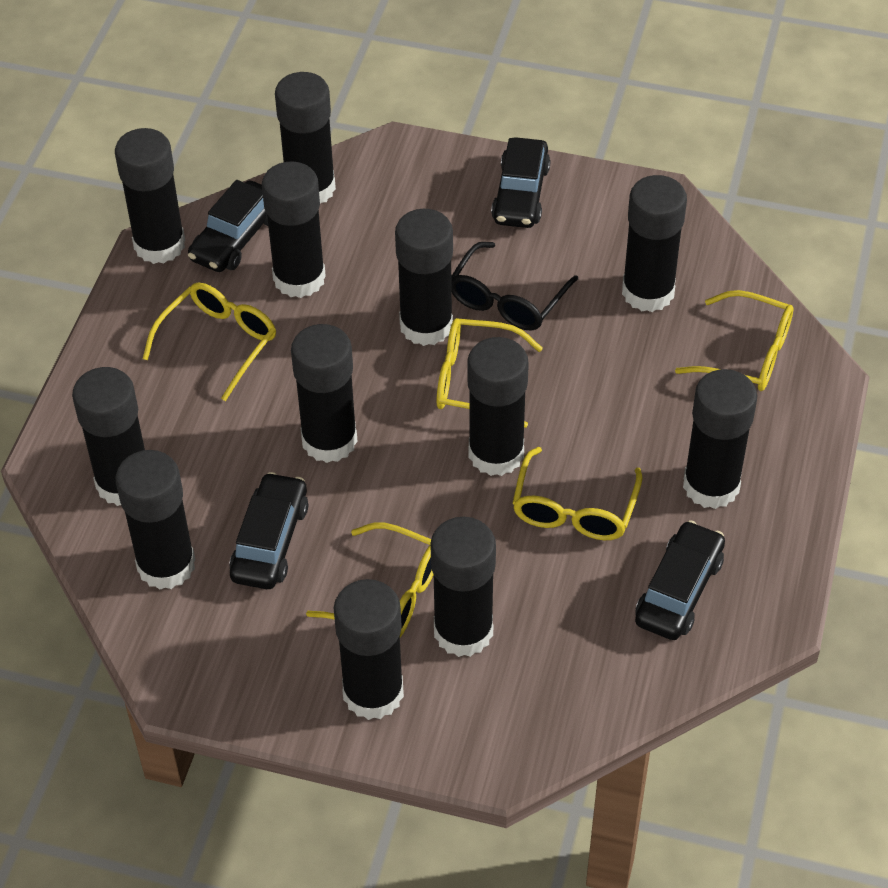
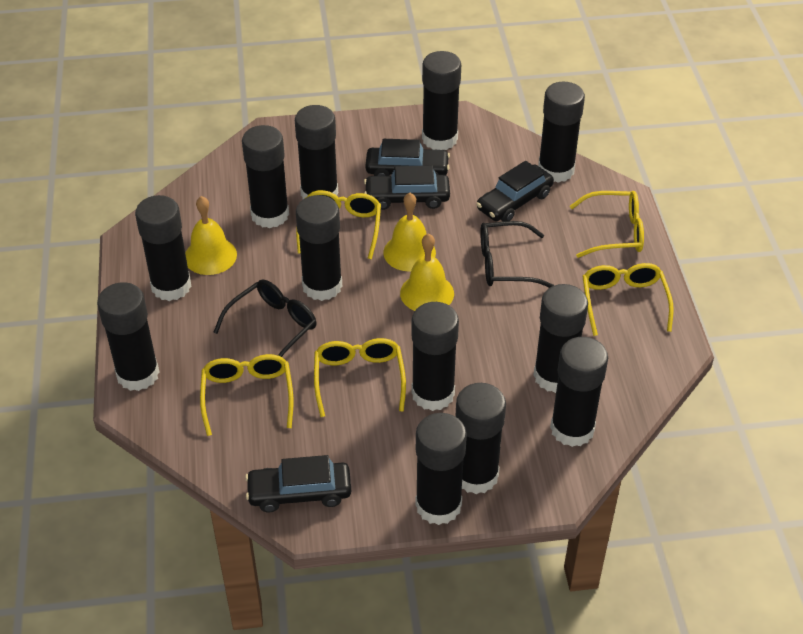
black glasses: [451,242,578,331] = 1 -> [213,280,316,357] [480,221,554,288] = 2
yellow bell: none = 0 -> [185,196,237,275] [383,193,436,271] [400,233,454,311] = 3

